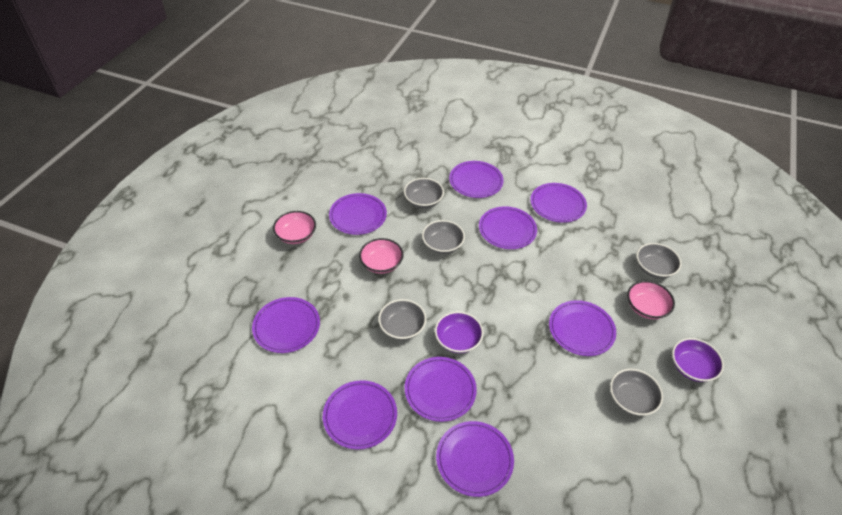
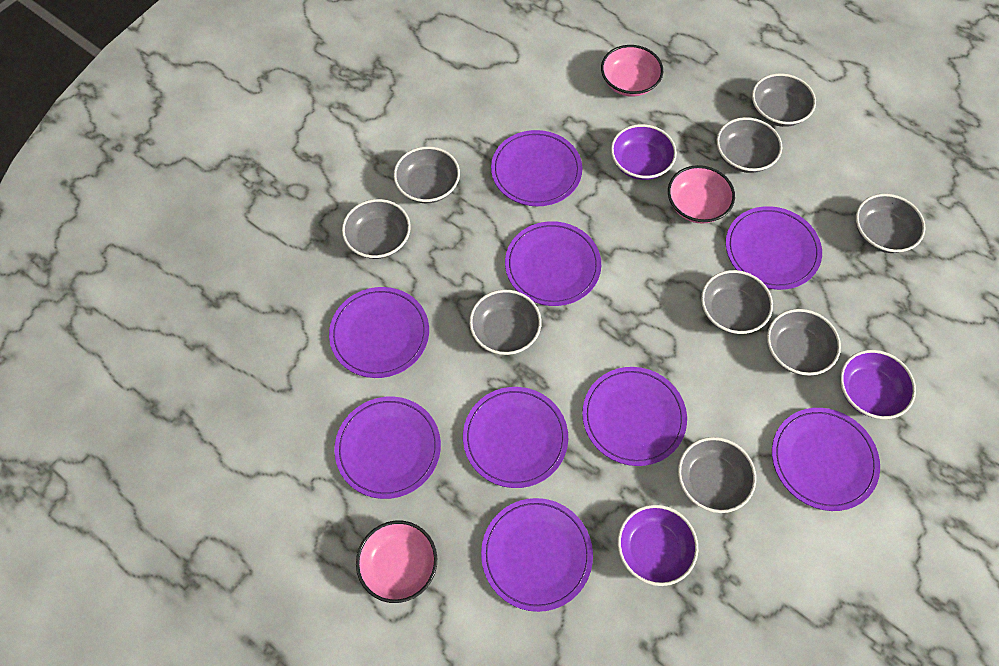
grey bowl: [378,299,426,340] [404,178,444,208] [422,220,465,254] [610,369,663,416] [636,243,682,278] = 5 -> [342,199,411,259] [394,146,460,203] [469,290,542,355] [678,437,756,513] [701,270,773,334] [717,117,782,173] [752,73,816,127] [767,309,841,376] [856,194,925,253] = 9
purple bowl: [435,311,483,353] [672,338,724,382] = 2 -> [611,124,677,180] [618,505,698,586] [840,350,916,419] = 3

